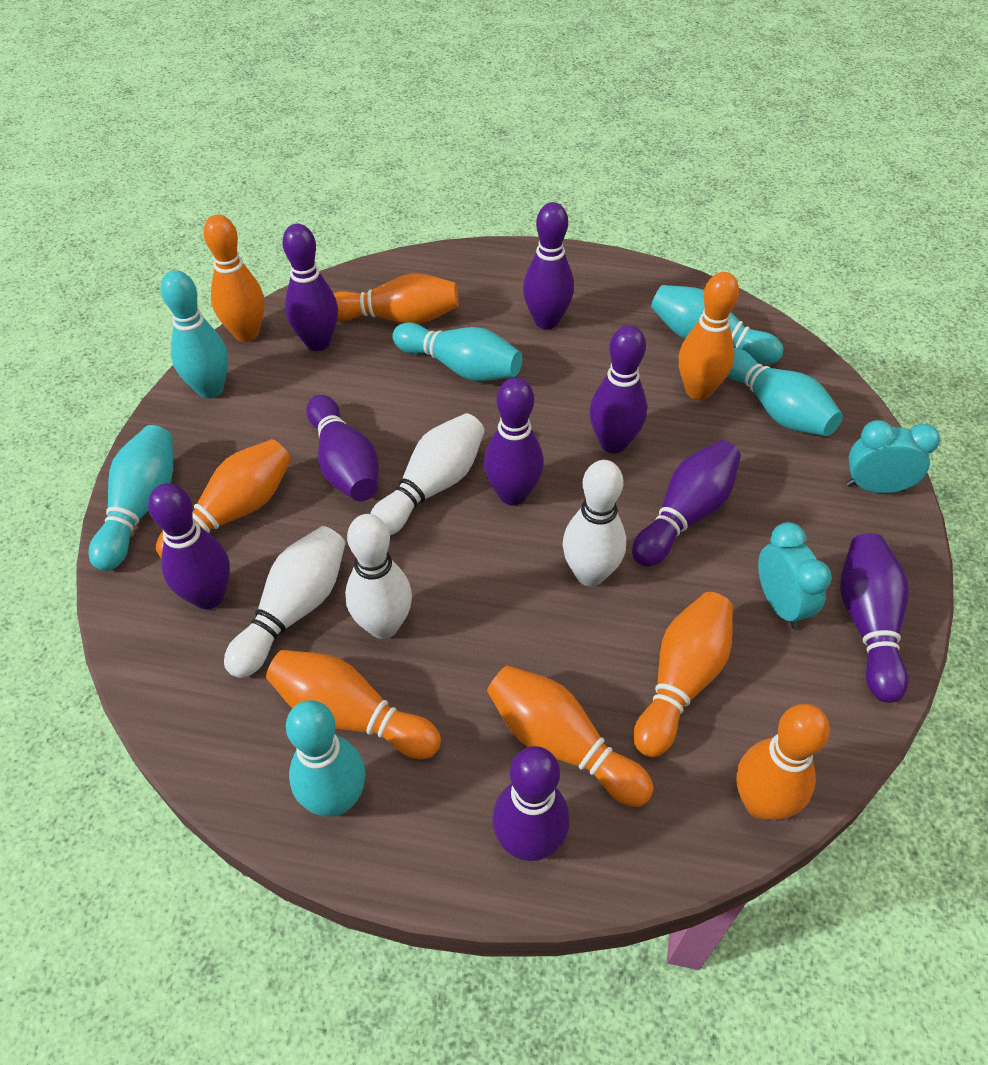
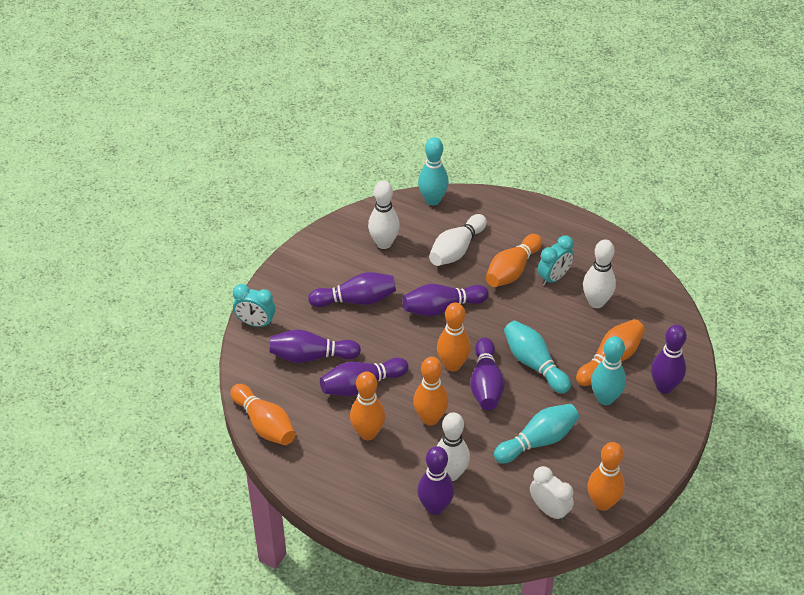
orange bowling pin: [156,439,291,558] [203,215,264,342] [266,650,441,759] [333,273,459,324] [487,665,653,807] [633,592,733,757] [679,272,739,400] [736,704,830,820] = 8 -> [231,384,295,445] [350,371,385,440] [413,357,448,426] [437,302,471,371] [486,234,542,287] [576,319,645,386] [588,442,625,511] = 7
purple bowling pin: [148,483,230,609] [282,224,338,351] [306,395,379,501] [484,377,544,506] [492,746,570,861] [523,202,574,329] [590,325,647,454] [632,440,741,567] [840,533,909,703] = 9 -> [269,329,361,363] [308,272,396,307] [320,357,409,396] [402,284,489,316] [417,446,454,515] [470,338,505,410] [651,325,687,394] = 7
turquoise bowling pin: [89,425,173,571] [160,270,228,399] [286,700,365,817] [392,322,522,381] [651,285,784,364] [727,348,843,436] = 6 -> [418,137,449,206] [494,404,579,463] [504,320,571,394] [591,336,626,405] = 4
white clock: none = 0 -> [530,466,574,522] = 1

